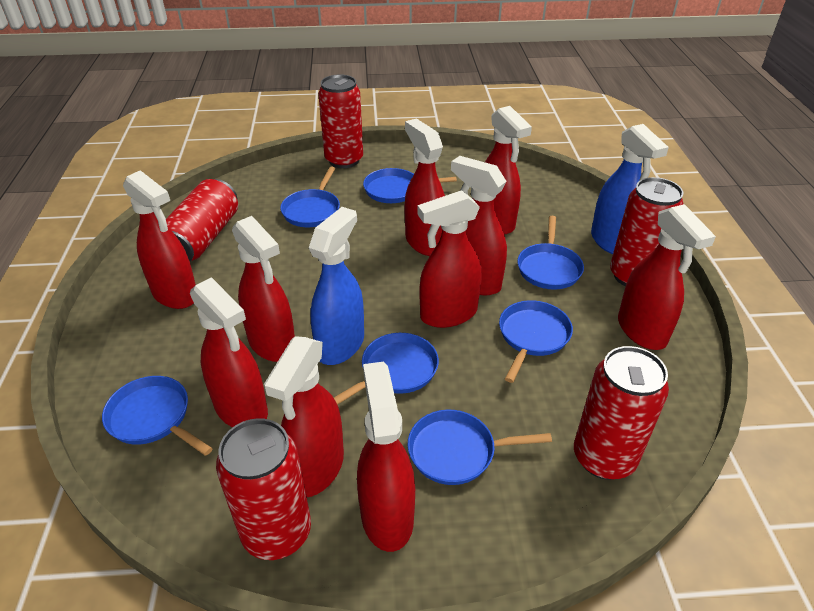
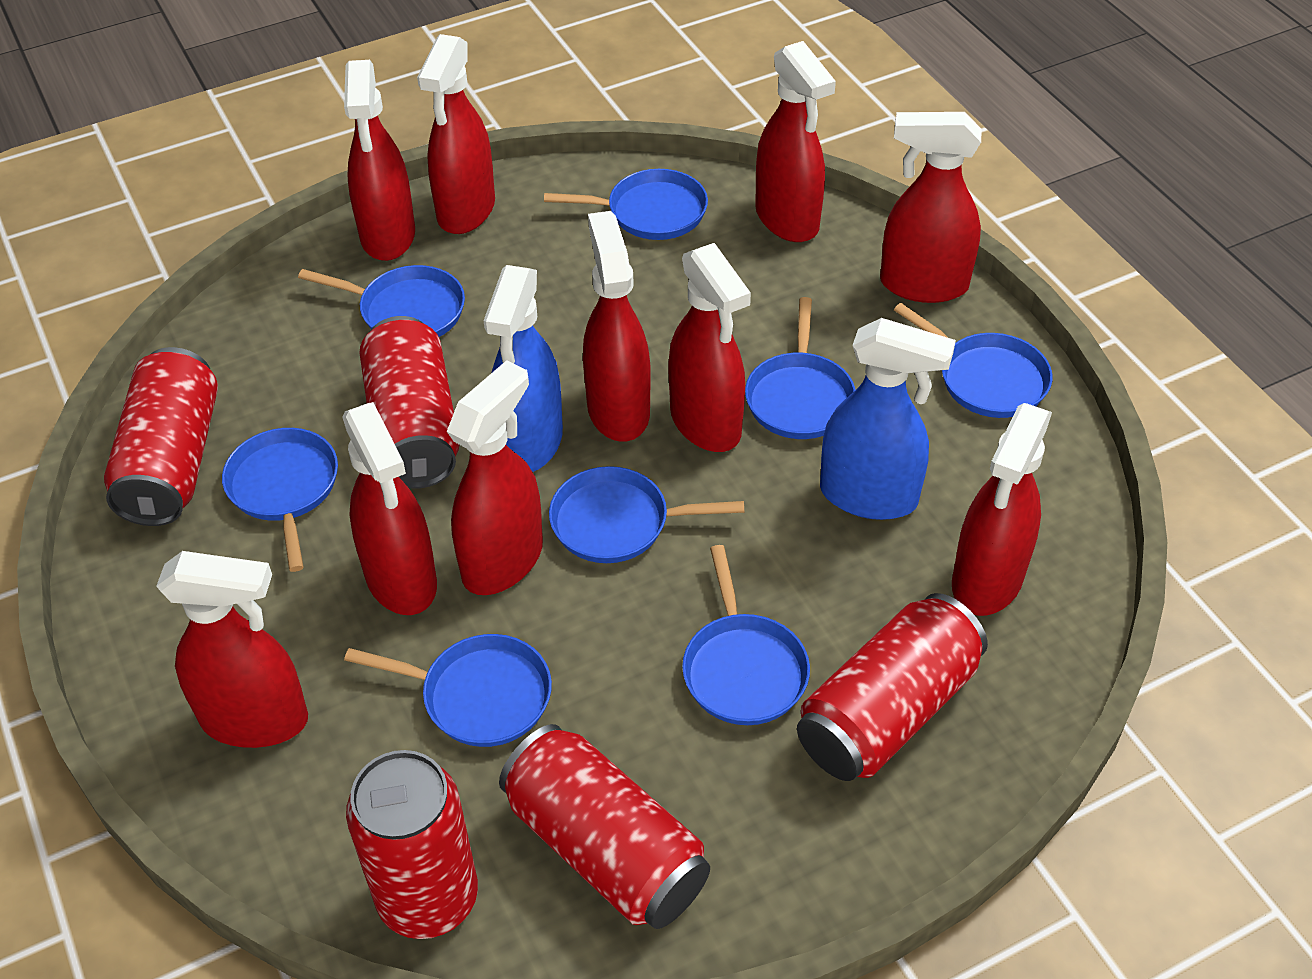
blue pan: [102,376,213,456] [280,166,340,227] [334,333,439,405] [363,168,457,203] [407,410,552,485] [499,300,573,383] [517,216,584,290] = 7 -> [222,428,338,572] [298,265,465,337] [344,634,552,747] [544,169,708,240] [549,466,744,563] [682,545,810,725] [745,297,856,439] [894,303,1052,418] = 8

